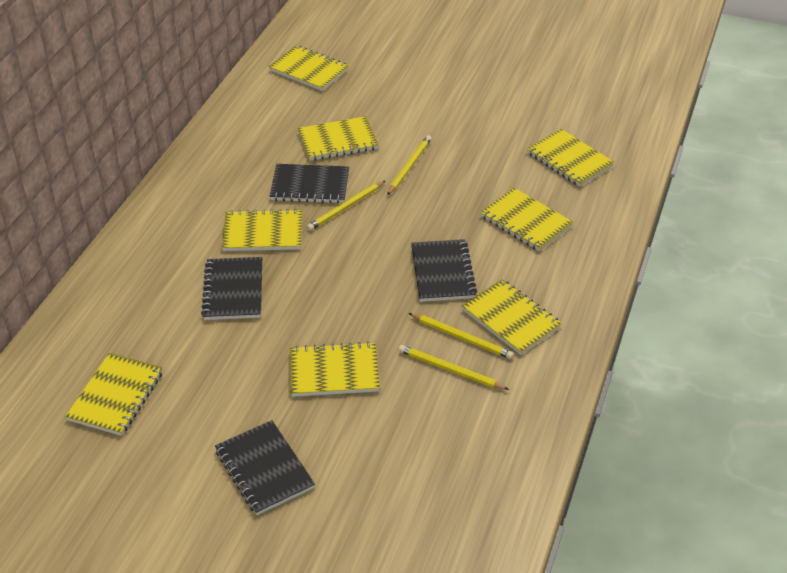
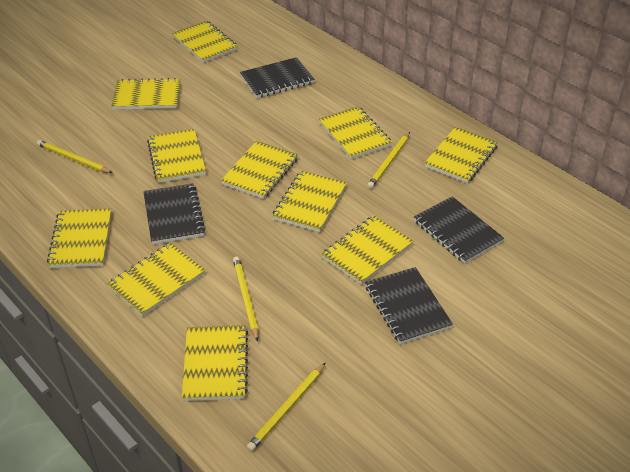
yellow notebook: [65,353,163,436] [222,209,302,251] [269,45,349,91] [290,342,380,397] [298,116,379,161] [462,279,562,355] [480,188,574,251] [527,129,615,187] = 8 -> [47,209,111,268] [107,243,205,317] [111,78,180,110] [147,129,206,183] [172,21,238,63] [182,325,248,401] [221,141,298,199] [272,171,347,232] [319,106,392,159] [322,216,413,285] [424,127,498,183] = 11

